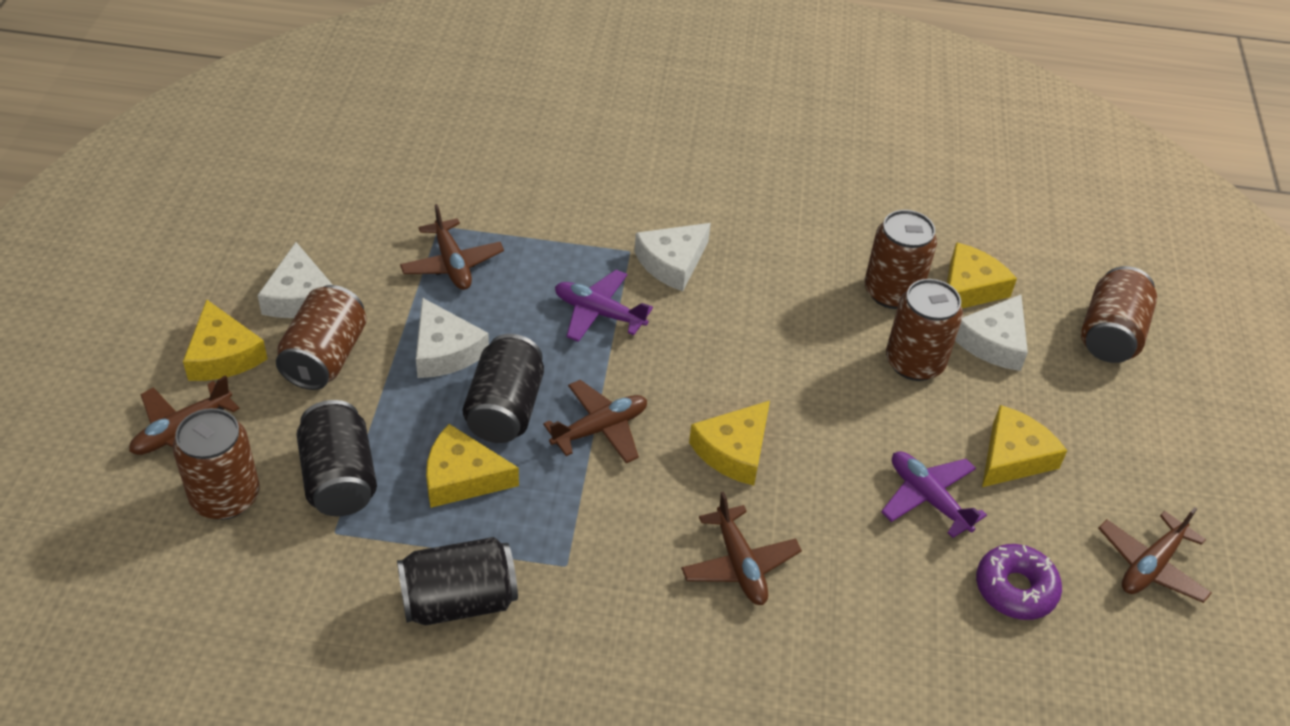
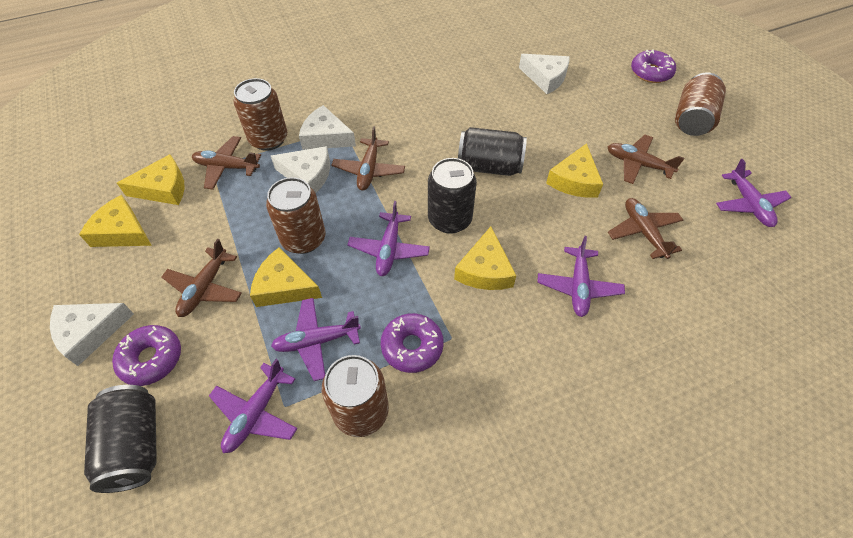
brown can: [173,408,259,520] [276,285,367,390] [865,210,937,309] [886,279,963,381] [1081,266,1157,363] = 5 -> [233,78,287,151] [266,177,325,254] [322,355,389,437] [675,72,726,136] = 4
purple donut: [976,544,1062,620] = 1 -> [112,325,181,386] [381,313,444,373] [631,50,676,83] = 3
purple plane: [555,270,653,342] [881,451,987,538] = 2 -> [209,359,298,453] [271,298,361,381] [347,201,430,276] [537,236,625,317] [716,159,792,227] = 5

